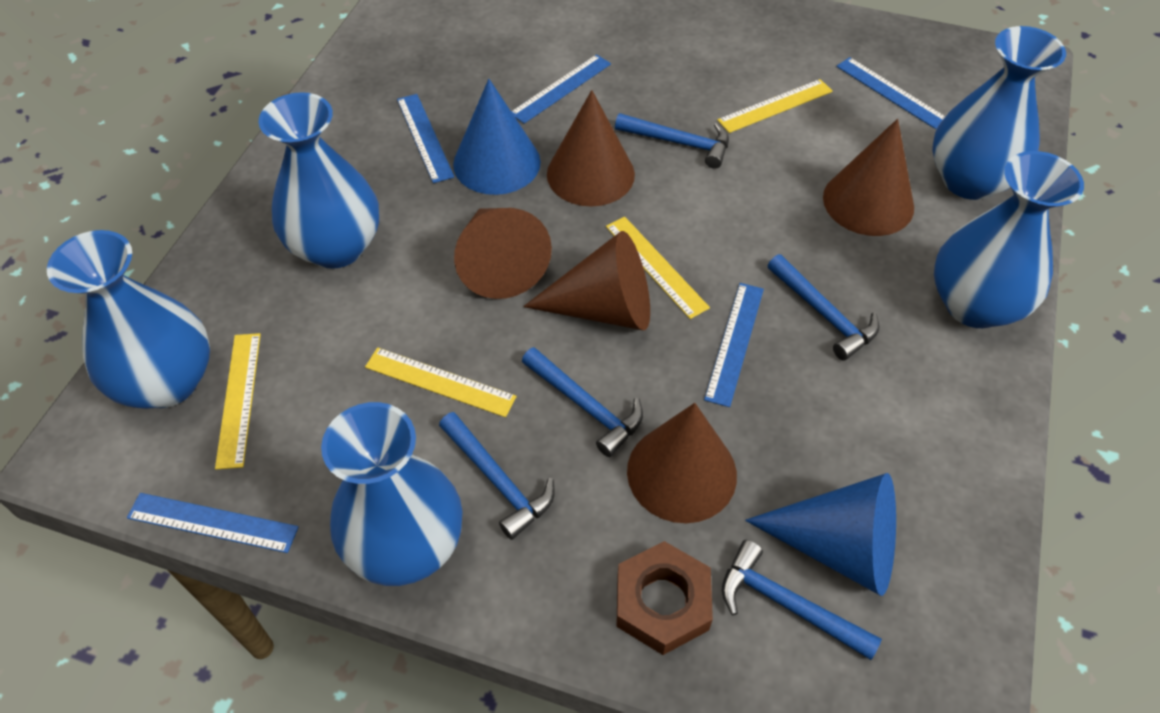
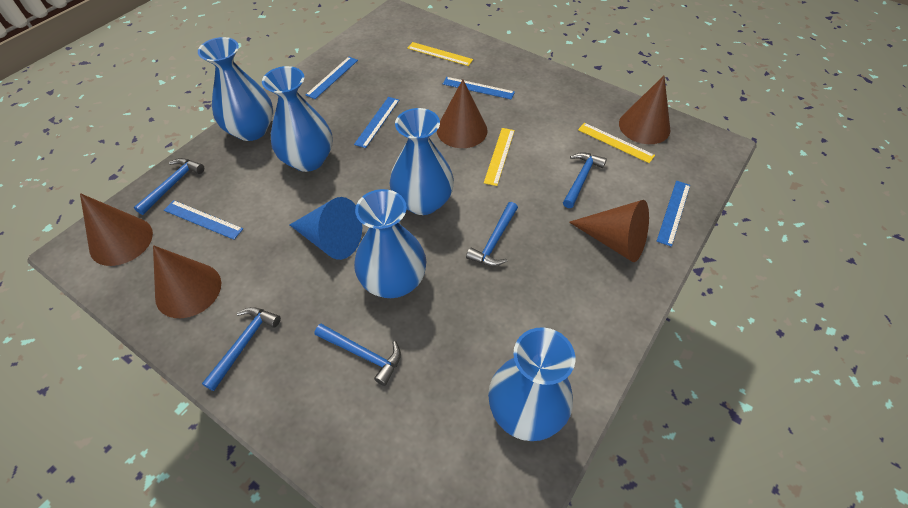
blue cone: [453,79,541,195] [745,473,896,596] = 2 -> [290,197,362,260] = 1
brown nut: [616,541,713,655] = 1 -> none = 0
yellow ruler: [215,333,261,469] [365,347,517,417] [606,216,710,319] [717,79,833,133] = 4 -> [407,42,473,66] [484,128,515,186] [578,123,655,163] = 3

